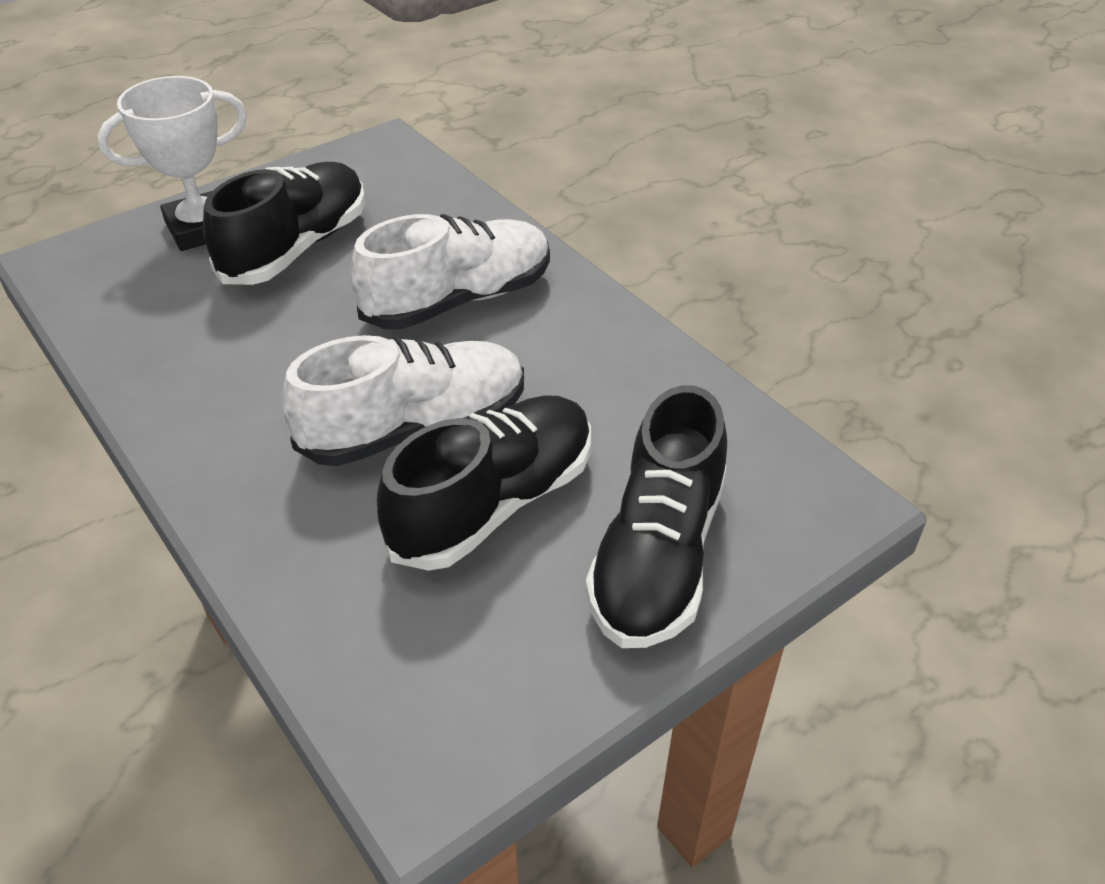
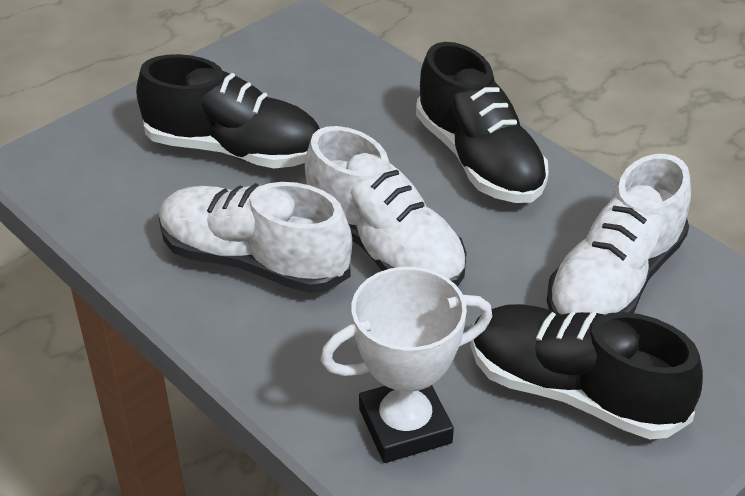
white shoe: [282,335,524,466] [350,214,550,330] = 2 -> [159,182,352,293] [305,126,467,287] [547,154,691,315] = 3

